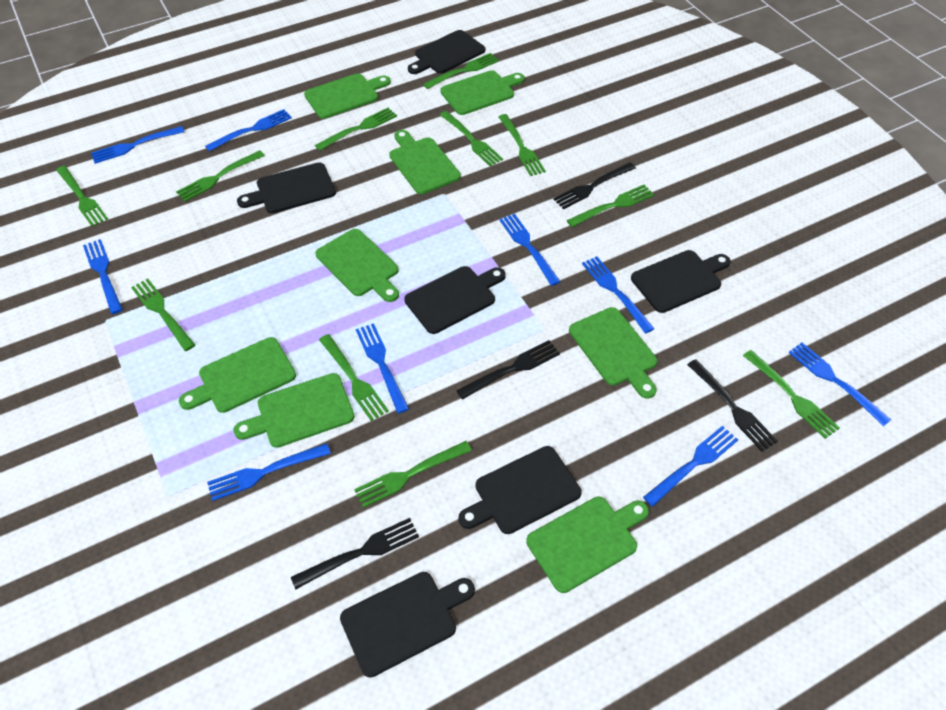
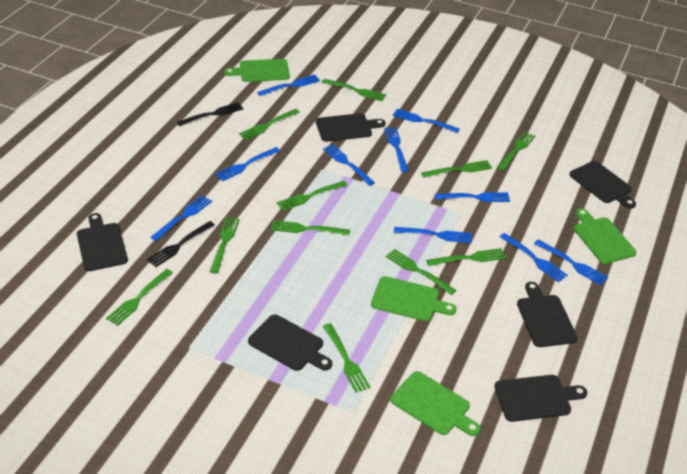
black fork: [291,518,419,589] [456,340,560,400] [553,163,636,209] [687,359,778,452] = 4 -> [147,221,215,267] [177,102,244,126] = 2
blue fork: [83,239,123,314] [91,126,184,164] [205,109,292,152] [207,443,331,501] [356,323,409,414] [499,214,561,286] [582,256,654,334] [643,426,738,507] [788,342,891,426] = 9 -> [151,195,212,241] [215,147,280,181] [257,75,320,96] [323,144,375,186] [384,127,409,172] [393,109,460,133] [394,227,472,243] [435,192,510,202] [499,233,568,282] [534,240,608,285] = 10
green cutting board: [179,337,296,413] [234,373,354,448] [304,73,391,119] [315,229,399,302] [389,130,461,194] [440,70,525,115] [526,496,649,593] [569,307,657,399] = 8 -> [224,59,290,82] [371,276,456,321] [391,371,481,436] [574,208,636,264] = 4

